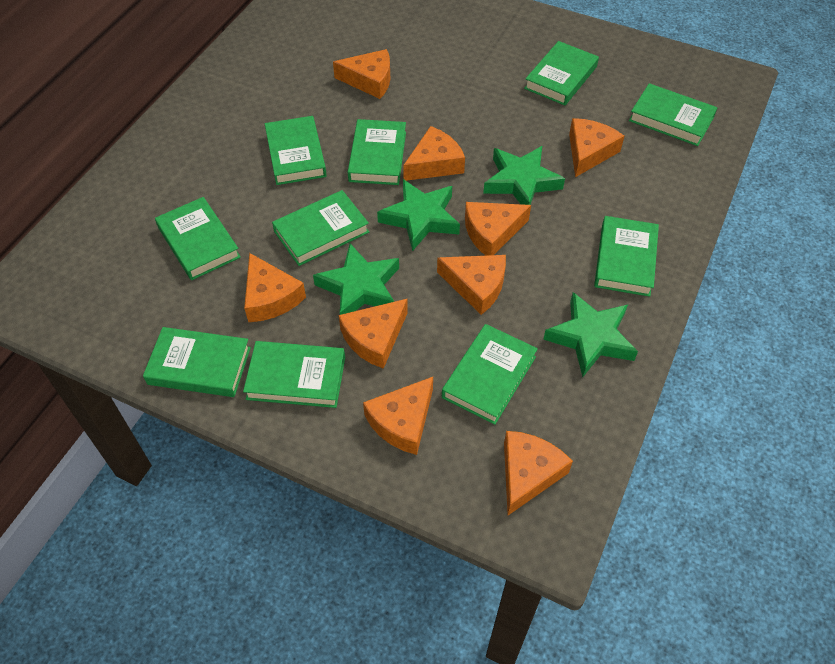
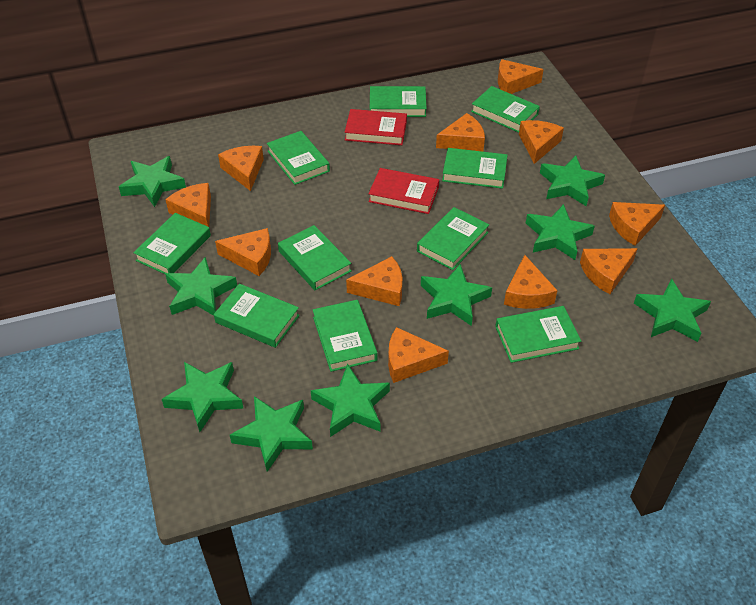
green star: [313,244,399,315] [377,179,460,251] [483,146,565,205] [543,292,638,377] = 4 -> [119,156,186,207] [162,362,244,432] [165,257,237,316] [230,396,313,472] [311,364,390,437] [421,264,492,326] [526,204,595,260] [540,155,605,206] [634,278,711,342] = 9
orange cheese: [244,253,306,322] [333,49,390,99] [339,299,408,369] [363,377,433,455] [403,126,465,181] [437,255,506,315] [465,202,531,256] [504,431,573,515] [569,118,624,177] = 9 -> [165,183,211,227] [215,228,271,276] [218,146,264,191] [346,256,402,306] [388,327,449,383] [436,113,485,151] [498,59,544,94] [504,255,558,309] [519,120,564,164] [580,248,638,294] [609,202,665,246] = 11
red book: none = 0 -> [344,109,407,145] [368,168,439,214] = 2

